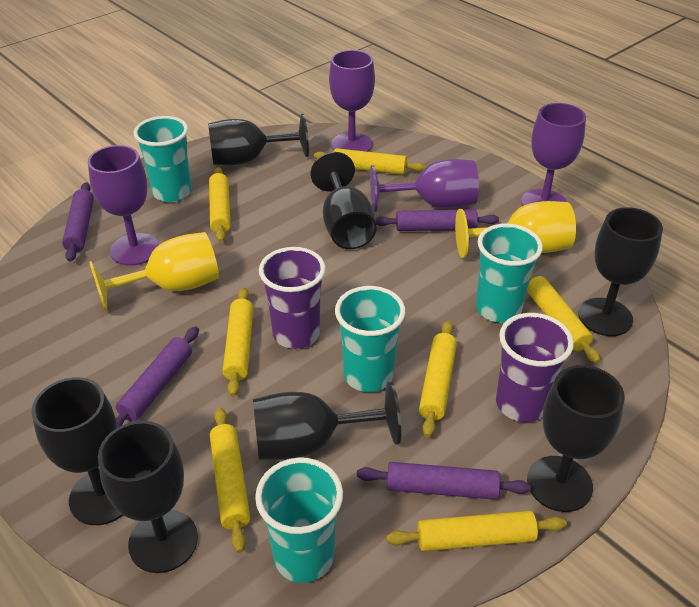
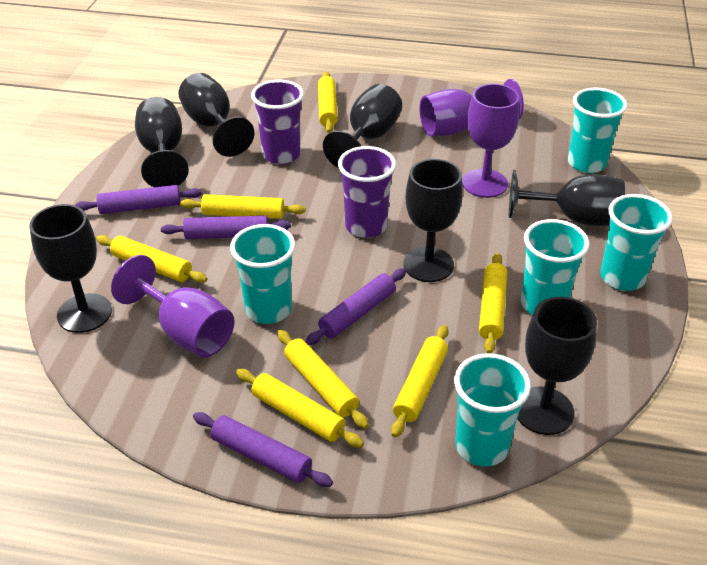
purple goblet: [88,145,159,266] [329,50,375,152] [370,159,479,212] [521,103,586,206] = 4 -> [111,255,235,357] [420,79,524,137] [462,84,519,198] = 3
turquoise cup: [134,116,192,202] [255,458,343,583] [335,286,405,392] [476,224,543,323] = 4 -> [230,224,295,324] [454,353,531,467] [521,219,589,315] [568,88,627,173] [600,194,673,291] = 5
yellow goblet: [89,232,219,313] [455,201,576,258] = 2 -> none = 0

